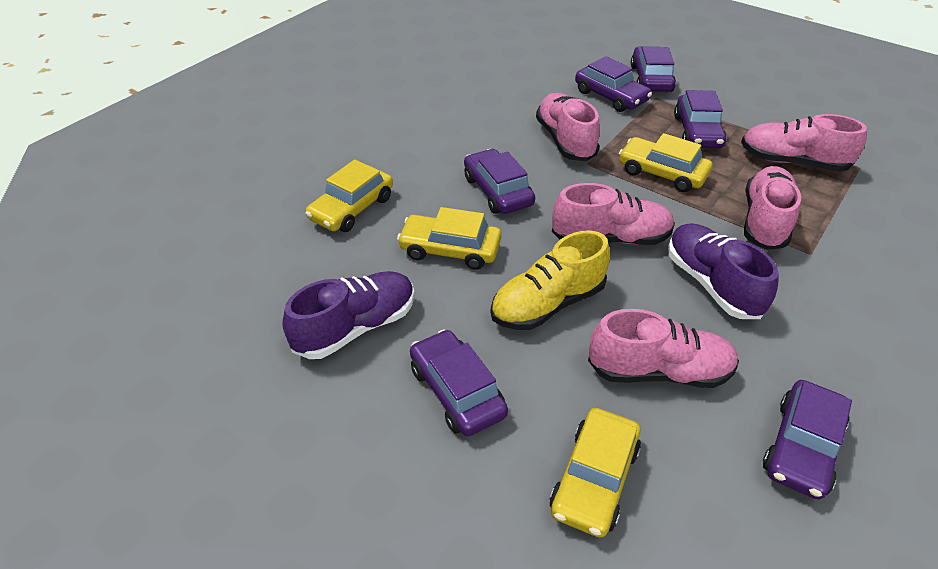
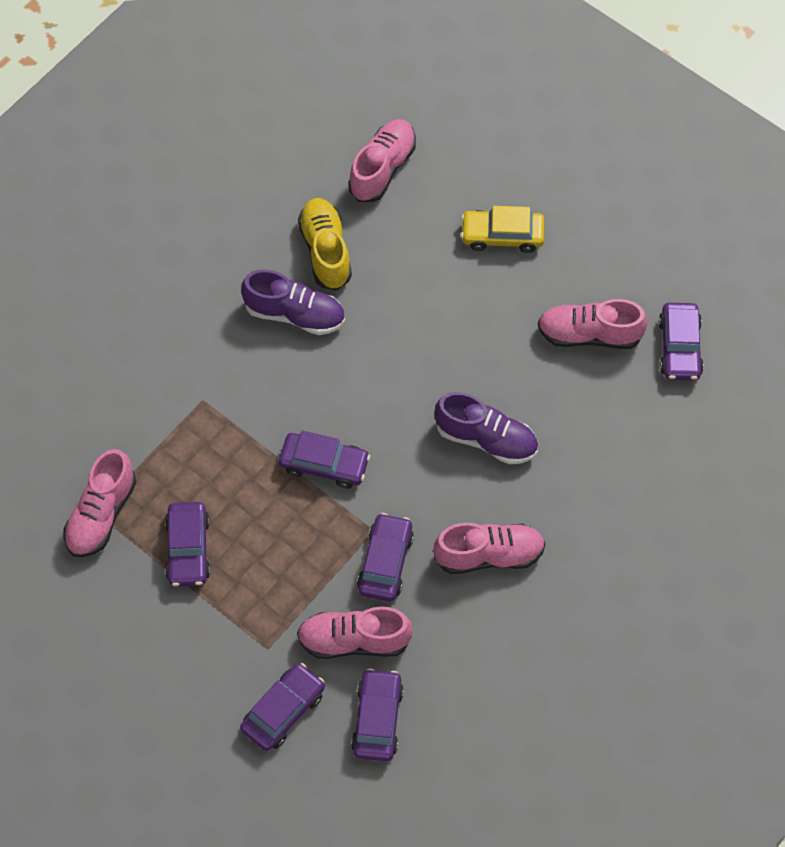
yellow car: [305,159,393,232] [397,207,501,270] [550,408,641,537] [619,133,712,192] = 4 -> [461,206,545,253] = 1

